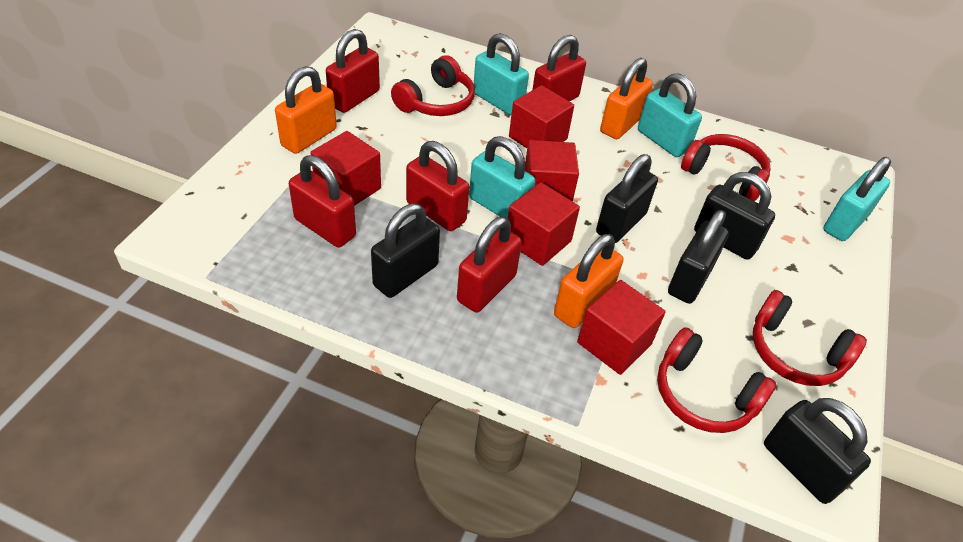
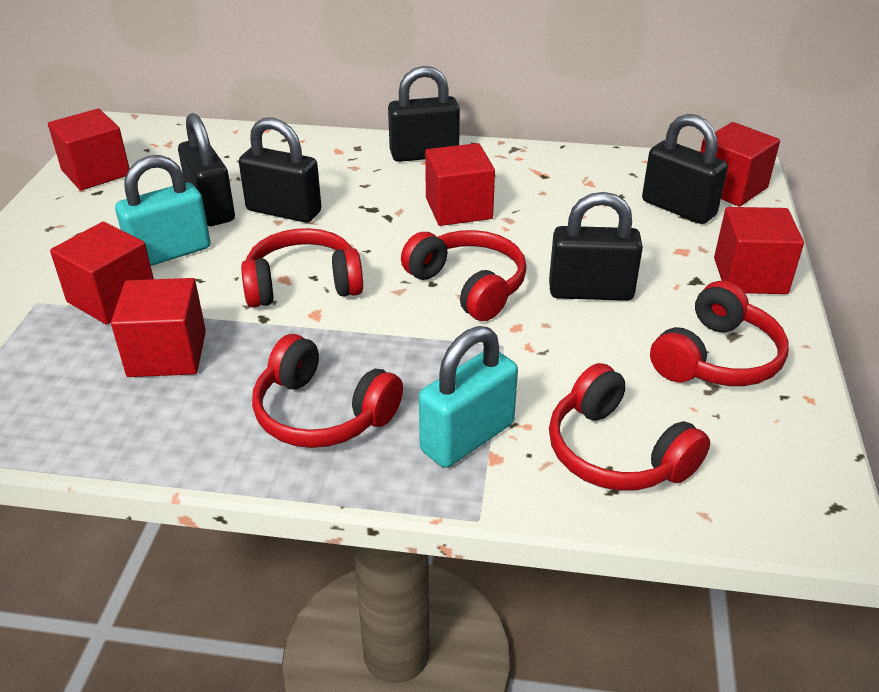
orange padlock: [275,66,337,154] [554,234,623,328] [600,58,653,139] = 3 -> none = 0
red cube: [310,131,381,206] [508,182,580,266] [509,85,574,148] [525,140,579,201] [577,280,666,375] = 5 -> [48,109,130,190] [50,222,154,325] [111,278,206,377] [425,143,495,226] [700,122,780,207] [714,207,804,294] = 6
red headphones: [391,55,475,116] [657,327,777,433] [681,134,771,202] [753,290,867,386] = 4 -> [241,228,363,307] [252,334,403,448] [401,230,527,321] [549,363,710,491] [650,281,789,386] = 5
red padlock: [289,155,356,247] [326,29,380,113] [406,141,470,231] [457,217,522,313] [532,35,586,102] = 5 -> none = 0
turquoise padlock: [469,136,536,219] [474,33,529,115] [638,73,702,157] [823,157,891,241] = 4 -> [115,155,211,266] [419,326,518,468] = 2

